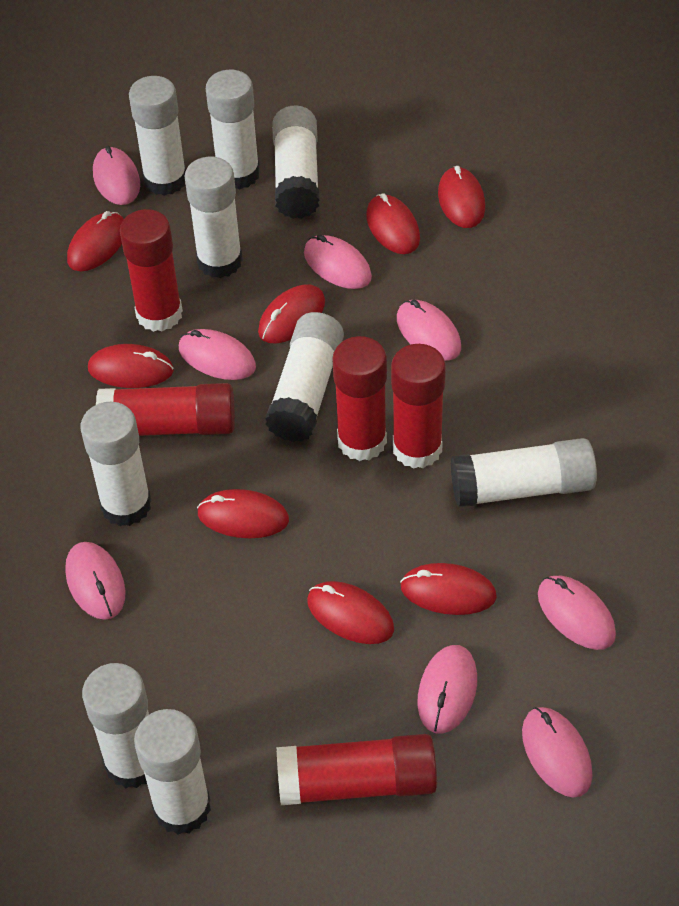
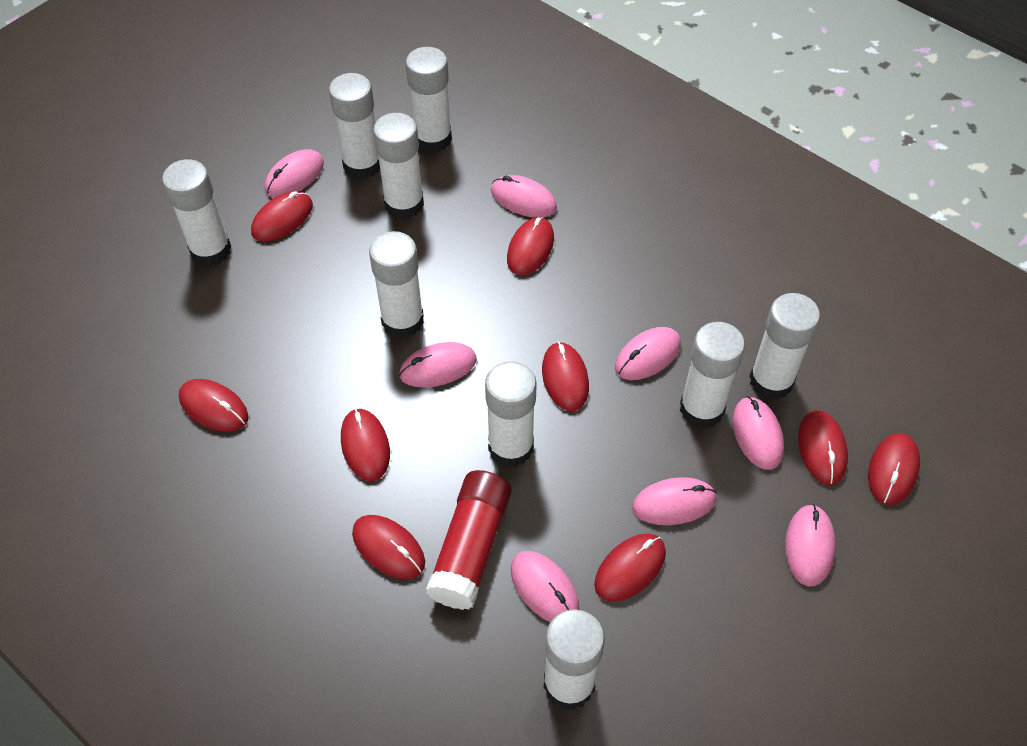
red glue stick: [96,383,235,436] [120,209,183,332] [277,734,437,805] [332,336,387,461] [391,344,446,469] = 5 -> [426,470,511,610] = 1
red mouse: [67,211,124,271] [88,344,174,388] [197,489,289,538] [258,284,325,343] [307,581,394,644] [366,193,420,254] [400,563,497,615] [438,166,485,228] = 8 -> [179,379,248,432] [251,191,313,242] [341,408,390,481] [352,515,425,579] [507,217,554,276] [542,342,589,411] [594,534,666,602] [798,410,848,485] [868,433,920,505] = 9

